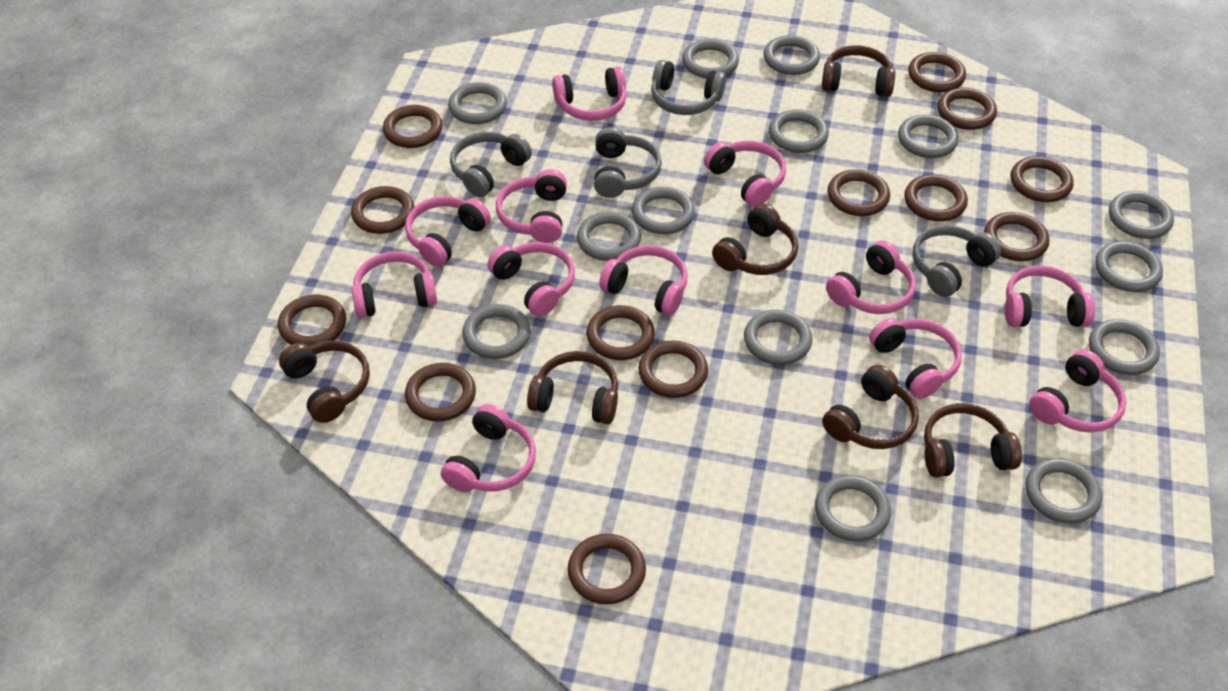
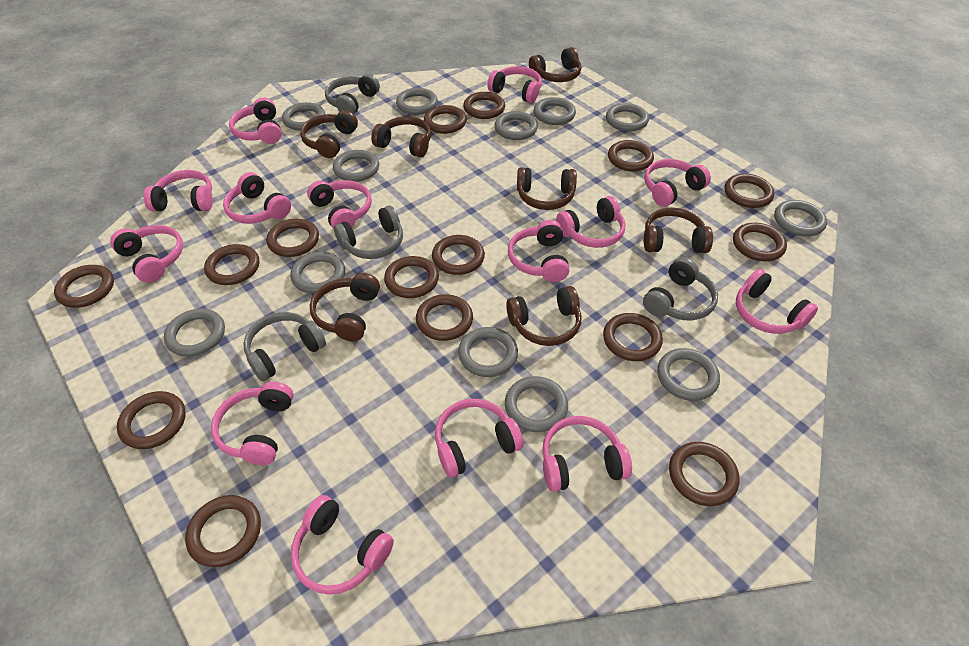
brown headphones: [279,340,370,423] [527,351,618,424] [712,203,798,275] [822,45,895,97] [822,365,919,449] [924,403,1022,478] = 6 -> [300,110,358,158] [310,273,380,342] [371,116,431,157] [506,286,581,346] [517,167,577,210] [529,47,581,82] [644,207,713,253] = 7
brown ring: [278,294,346,346] [351,186,414,234] [383,105,443,148] [405,363,476,421] [568,534,646,604] [586,305,655,360] [638,341,708,398] [828,169,890,216] [904,174,968,221] [908,52,966,92] [937,87,997,130] [984,212,1049,261] [1011,156,1073,202] = 13 -> [54,265,114,308] [117,391,186,449] [185,495,261,567] [204,244,259,285] [267,219,319,257] [384,256,439,298] [416,294,473,341] [424,105,467,134] [432,235,485,275] [463,92,505,119] [603,313,663,361] [608,140,654,171] [669,442,739,506] [725,174,774,208] [733,223,787,261] = 15
grey ring: [448,82,507,124] [462,304,531,359] [577,212,641,261] [632,187,695,234] [682,39,739,78] [744,310,813,365] [764,35,820,75] [769,109,829,153] [815,475,891,541] [898,114,959,158] [1026,458,1102,523] [1089,319,1160,375] [1095,241,1163,292] [1109,191,1174,239] = 14 -> [164,309,225,357] [282,102,325,131] [290,252,345,294] [333,150,379,182] [396,88,438,115] [458,327,518,377] [494,111,538,140] [505,376,568,432] [534,97,576,125] [606,103,649,132] [657,348,720,401] [774,200,827,237] = 12
pink headphones: [352,252,437,318] [405,196,491,267] [441,404,536,492] [488,242,575,316] [496,169,567,243] [552,67,626,121] [599,245,688,316] [704,141,786,207] [826,240,916,314] [869,318,962,399] [1005,265,1095,327] [1029,349,1127,433] = 12 -> [110,225,183,283] [144,170,213,212] [211,382,294,465] [223,172,291,224] [229,98,282,144] [291,495,394,595] [307,180,372,229] [435,399,524,478] [488,66,542,103] [508,220,569,282] [542,416,632,492] [556,196,625,248] [644,159,711,207] [736,269,818,334] = 14

